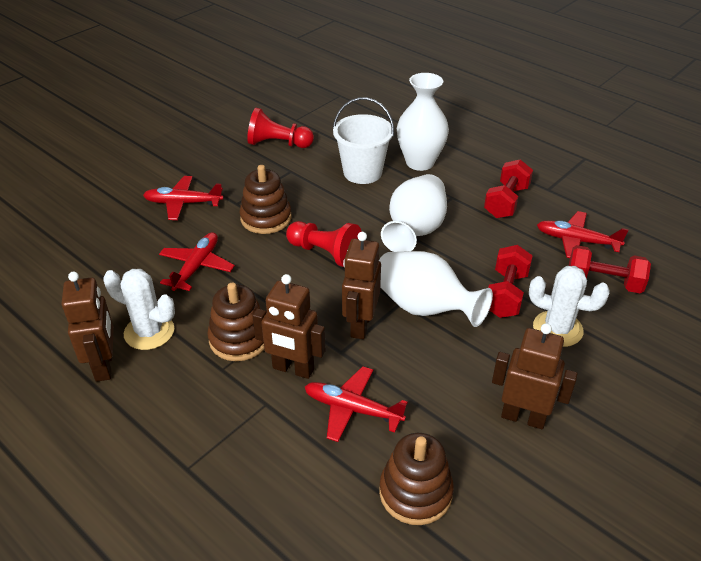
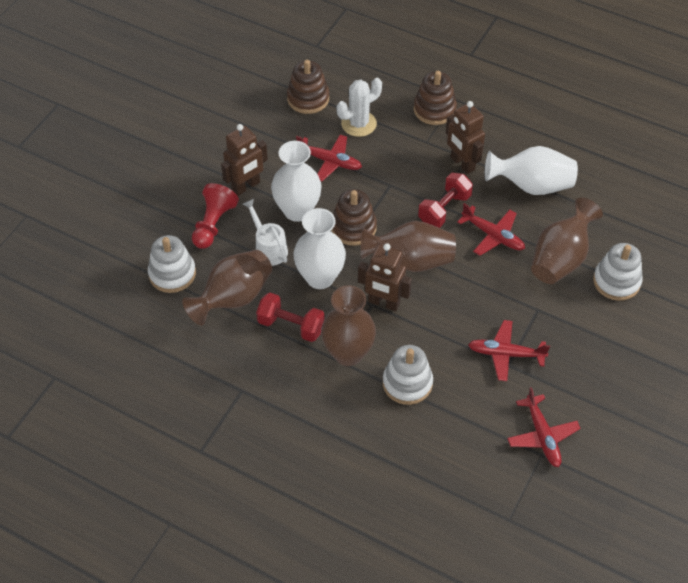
brown robot: [61,272,114,382] [252,274,326,379] [342,232,381,339] [492,323,578,429] = 4 -> [221,124,268,196] [358,243,412,311] [446,101,485,174] = 3
brown vase: none = 0 -> [182,250,272,326] [321,285,376,366] [360,221,456,272] [531,197,603,284] = 4
red dumbbell: [484,159,533,218] [488,245,533,318] [569,245,651,293] = 3 -> [256,293,325,342] [418,173,473,228] = 2
red pawn: [247,108,314,148] [286,221,362,267] = 2 -> [192,183,239,249] = 1
white bucket: [333,97,394,184] = 1 -> none = 0
white cactus: [103,269,175,350] [529,266,610,347] = 2 -> [337,78,382,137] = 1
white stacking toy: none = 0 -> [148,235,196,293] [383,345,433,405] [593,243,643,301] = 3
white watering can: none = 0 -> [243,199,288,266] = 1

